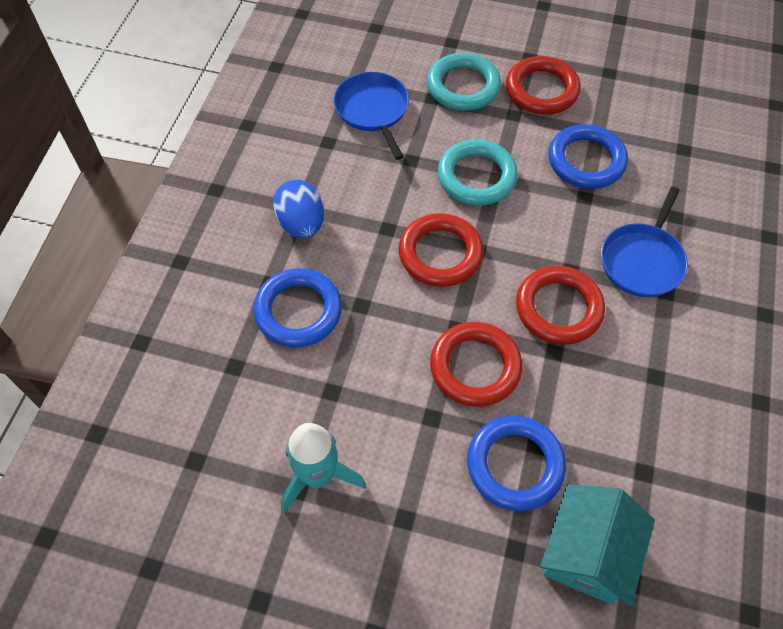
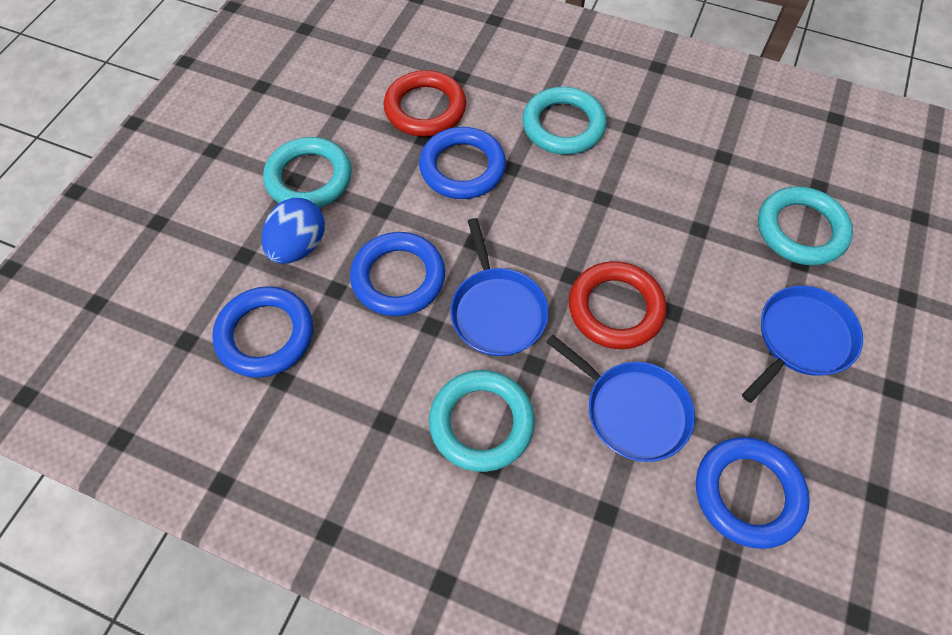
blue pan: [333,72,409,160] [601,186,688,297] = 2 -> [450,218,549,356] [546,334,695,462] [742,286,863,403] = 3
blue ring: [253,268,342,347] [467,415,566,511] [549,124,628,189] = 3 -> [212,286,313,378] [350,232,445,316] [419,127,506,199] [696,437,810,549] = 4
red ring: [399,213,484,287] [430,322,523,407] [506,56,581,114] [516,266,605,345] = 4 -> [383,70,466,137] [569,261,667,349] = 2
turquoise house: [540,484,655,606] = 1 -> none = 0
turquoise ring: [427,53,501,111] [438,140,518,206] = 2 -> [263,137,352,208] [429,370,535,472] [522,87,607,155] [758,186,853,265] = 4
turquoise rocket: [281,423,366,513] = 1 -> none = 0

